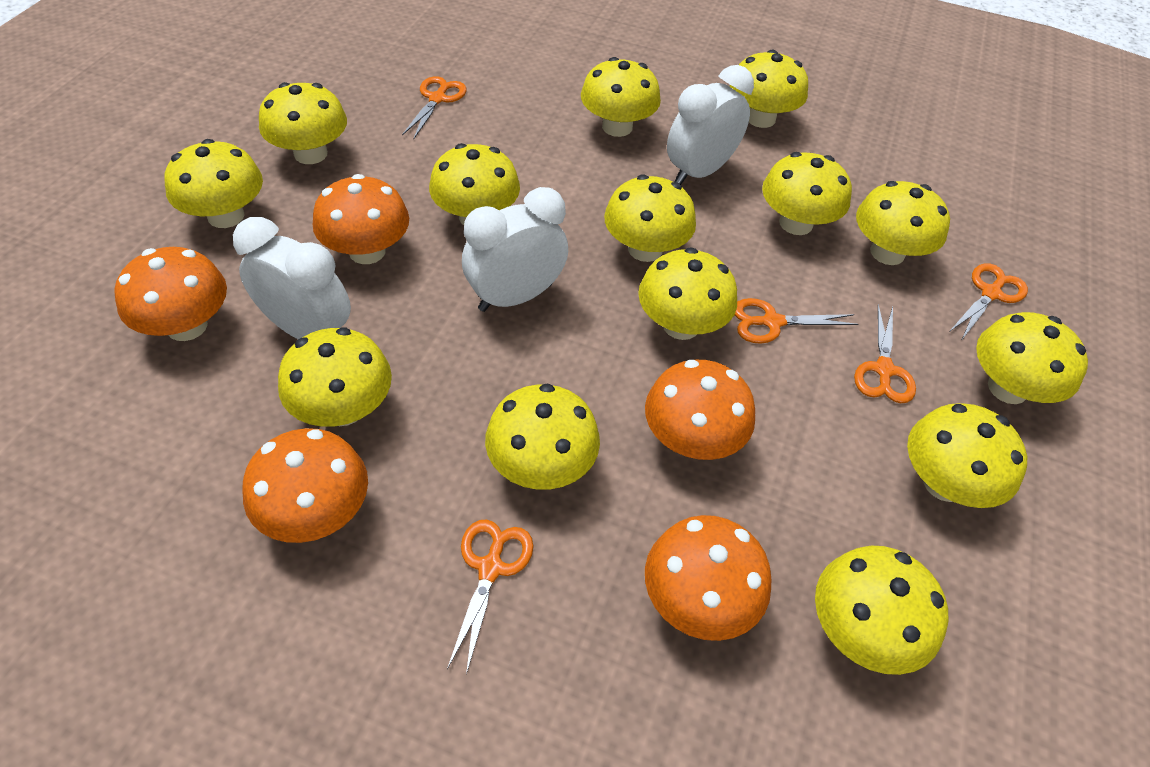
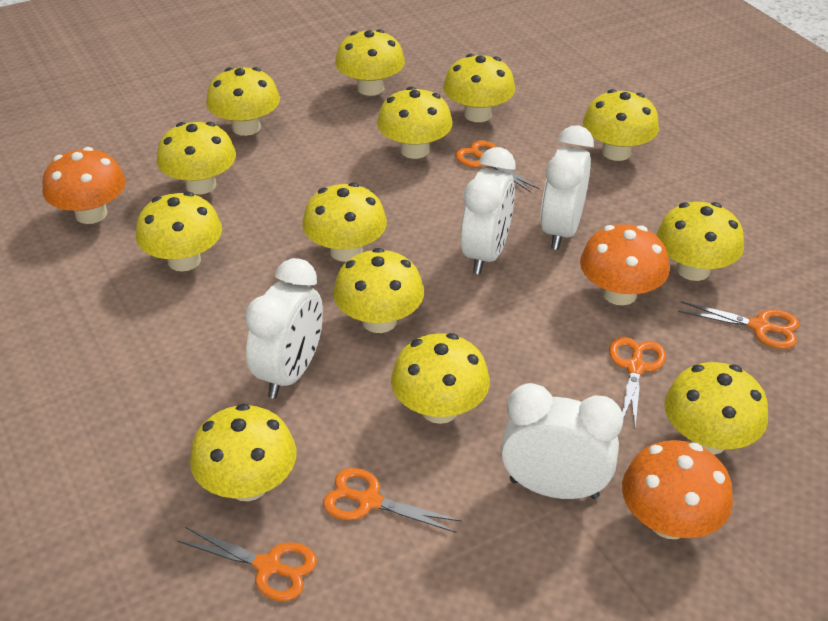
orange mushroom: [114,247,227,341] [243,428,368,543] [313,174,409,264] [645,360,755,460] [645,515,772,641] = 5 -> [43,147,126,224] [580,224,669,305] [622,440,733,539] = 3
white clock: [233,217,351,339] [462,187,568,312] [667,65,754,184] = 3 -> [245,258,323,399] [461,147,515,274] [501,383,623,499] [541,126,594,250] = 4
yellow mushroom: [165,139,263,228] [259,82,347,164] [278,328,392,427] [429,143,520,225] [485,384,600,490] [581,57,661,137] [604,174,696,262] [638,248,737,340] [730,50,808,128] [762,152,852,235] [815,546,948,675] [856,181,950,265] [907,403,1027,508] [976,312,1088,404] = 14 -> [136,192,222,272] [157,122,236,194] [190,404,297,501] [206,67,280,136] [302,183,387,262] [333,248,424,333] [335,29,405,96] [377,87,452,159] [391,333,490,424] [443,54,515,122] [583,89,659,161] [657,202,744,281] [664,362,768,455] = 13

